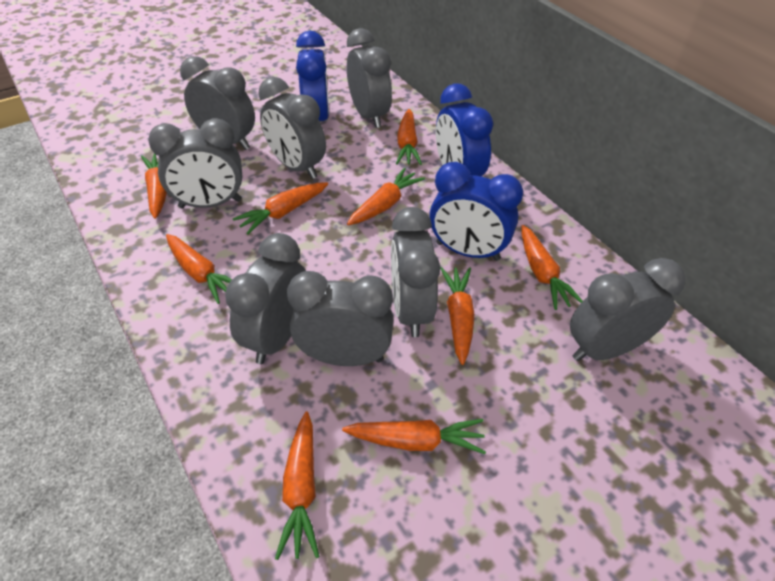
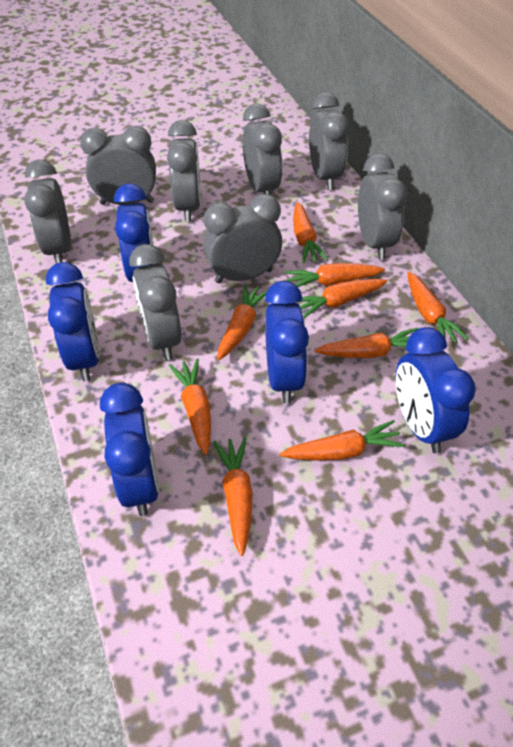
blue clock: [296,30,329,121] [429,162,523,261] [436,84,493,176] = 3 -> [46,262,99,381] [100,383,159,516] [114,183,155,282] [265,281,309,403] [395,327,476,454] = 5

